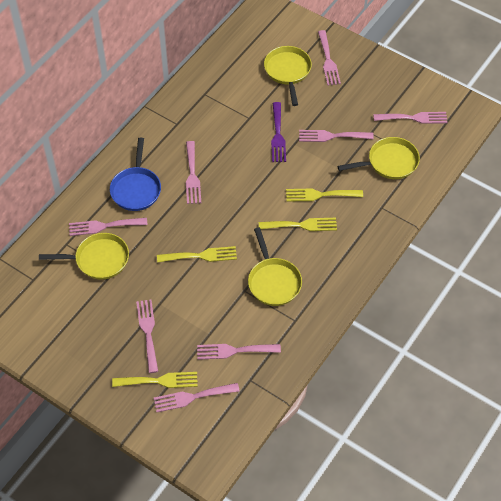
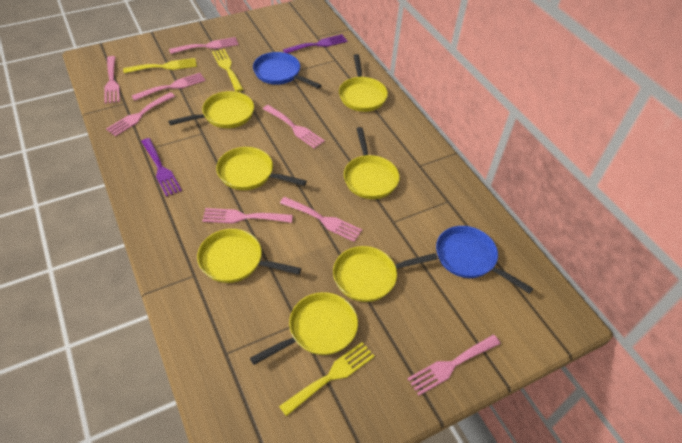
blue pan: [110,138,161,211] = 1 -> [253,52,322,89] [436,226,533,294] = 2
purple fork: [271,102,286,162] = 1 -> [141,138,182,197] [283,34,348,53] = 2
yellow fork: [112,372,198,388] [157,246,237,263] [259,218,337,231] [286,189,363,201] = 4 -> [123,58,197,73] [212,49,243,92] [279,342,375,416] = 3
yellow pan: [39,233,129,279] [248,227,302,306] [264,46,312,106] [337,137,420,179] = 4 -> [168,91,254,128] [197,229,301,283] [216,147,307,190] [250,292,358,365] [333,246,437,302] [339,54,388,112] [344,127,400,199] = 7

